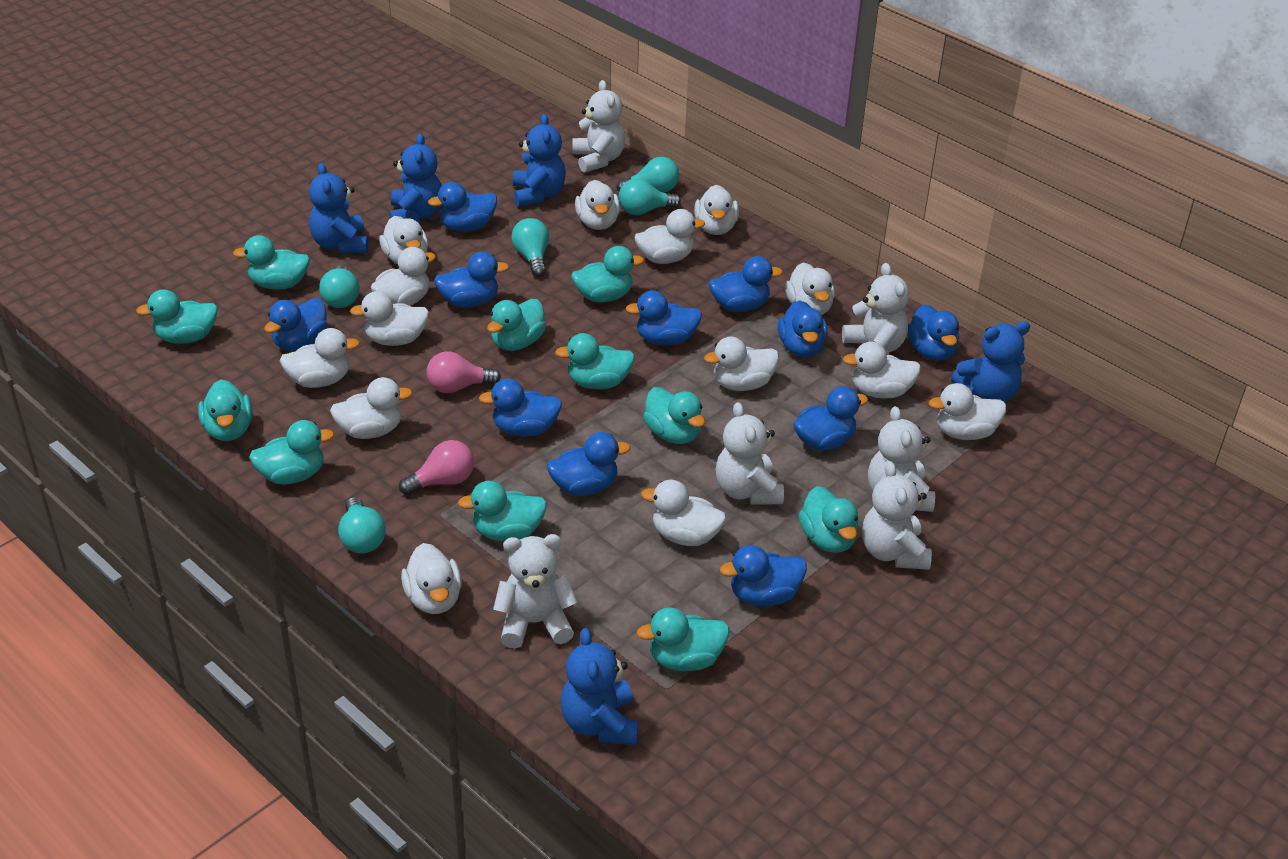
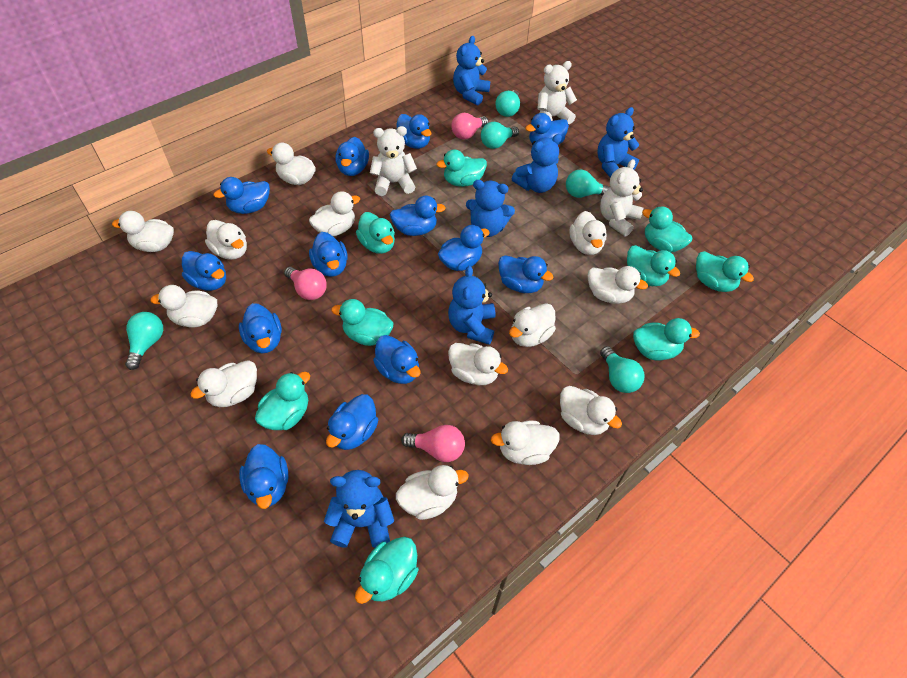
blue duck: [264,298,328,351] [428,182,497,232] [434,251,509,307] [479,378,562,437] [547,432,631,496] [626,290,702,345] [709,256,783,312] [720,545,807,606] [778,300,828,357] [793,386,868,451] [907,304,959,361] = 11 -> [182,251,226,291] [213,177,270,214] [239,303,282,353] [239,444,289,509] [309,232,348,277] [326,394,378,450] [335,137,369,176] [373,335,420,384] [390,195,446,236] [396,114,431,149] [438,225,490,271] [498,255,554,293] [525,113,569,145] = 13
blue teddy bear: [309,163,368,253] [389,133,442,223] [513,114,566,207] [561,628,638,745] [951,321,1030,402] = 5 -> [324,470,394,548] [448,266,495,345] [453,36,490,105] [466,180,515,237] [512,134,562,193] [597,107,639,178] = 6
pink light bulb: [399,440,474,495] [426,351,501,393] = 2 -> [284,267,327,300] [401,425,465,462] [451,113,488,140] = 3
turquoise duck: [136,289,218,344] [198,380,253,441] [233,235,310,290] [249,420,334,485] [458,481,547,541] [487,299,546,351] [555,333,635,389] [571,246,644,302] [637,608,729,671] [643,387,705,444] [798,486,858,553] = 11 -> [255,372,310,430] [331,299,393,346] [355,536,419,604] [356,212,395,254] [436,149,487,187] [627,245,680,286] [633,318,700,361] [642,206,692,252] [696,251,754,292] = 9
white duck: [279,328,360,388] [330,377,413,439] [350,291,429,346] [371,247,436,306] [379,216,428,264] [401,543,462,614] [575,180,620,230] [635,209,705,264] [641,480,726,546] [694,185,739,235] [704,336,779,391] [785,262,835,315] [843,341,921,399] [929,383,1006,440] = 14 -> [112,211,174,252] [150,285,217,328] [190,360,257,407] [205,220,247,260] [267,143,316,185] [309,191,360,236] [396,465,468,520] [448,343,508,385] [491,421,560,465] [509,303,556,347] [560,386,622,435] [569,211,606,255] [588,266,648,304] = 13
white teddy bear: [493,534,577,648] [572,80,626,173] [716,402,784,505] [842,263,909,355] [862,461,932,570] [868,406,935,512] = 6 -> [370,126,417,196] [537,61,577,124] [600,159,643,236] = 3

